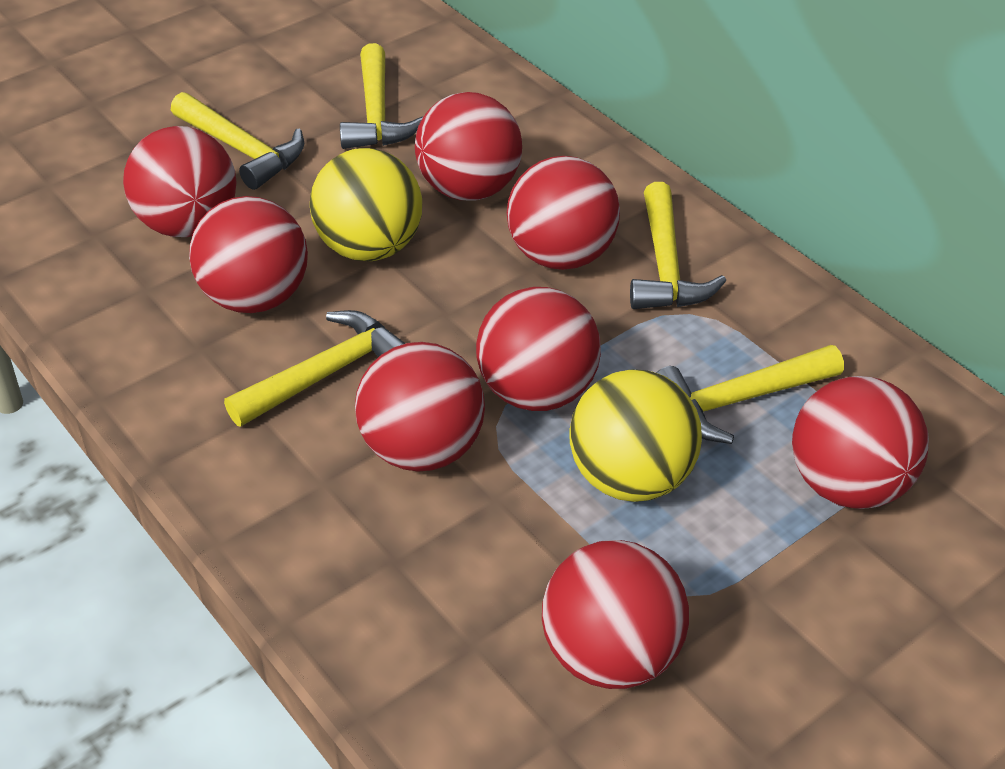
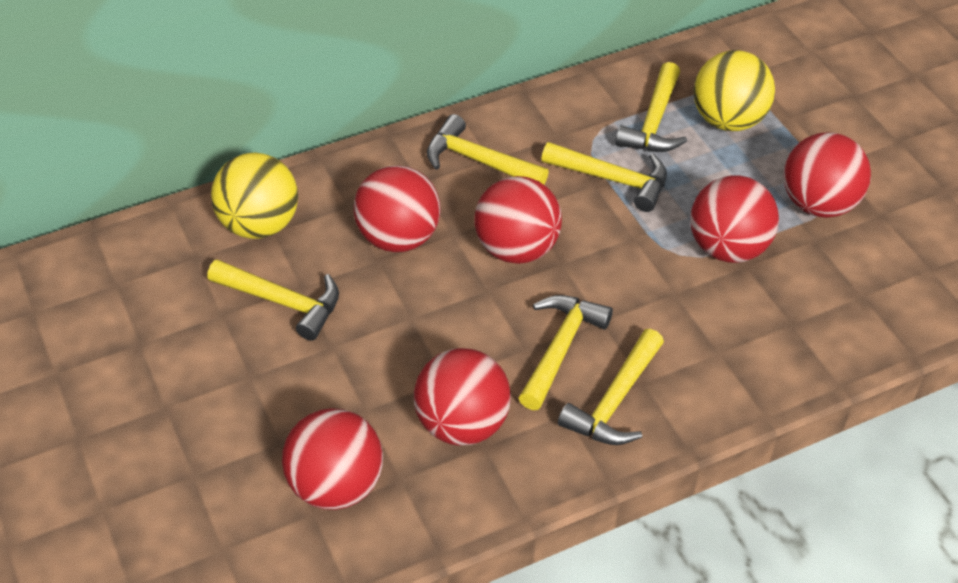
red ball: [123,126,236,237] [189,196,308,313] [355,342,485,472] [415,92,522,201] [476,287,601,411] [507,156,620,270] [542,540,689,689] [792,376,929,509] = 8 -> [282,408,383,510] [354,165,441,252] [414,348,511,446] [474,176,562,264] [690,175,779,263] [783,132,871,218] = 6
yellow hammer: [171,92,304,190] [224,310,406,427] [340,43,423,149] [630,182,726,309] [656,345,844,444] = 5 -> [207,259,339,341] [427,114,549,185] [519,295,613,410] [541,142,667,212] [558,329,664,445] [615,62,687,152] = 6

